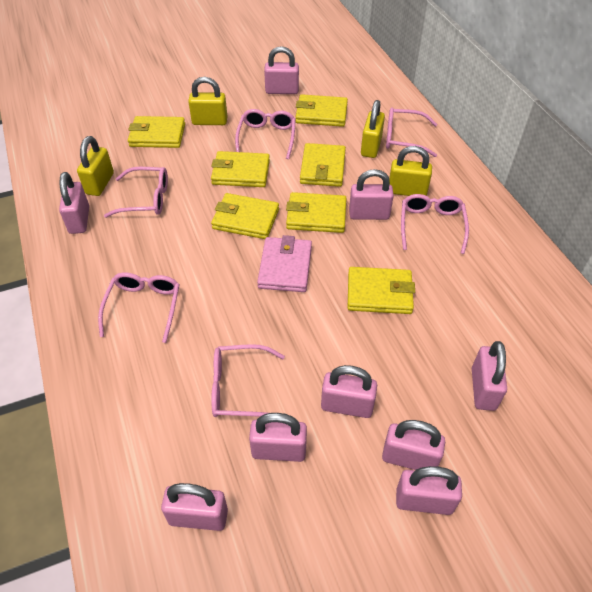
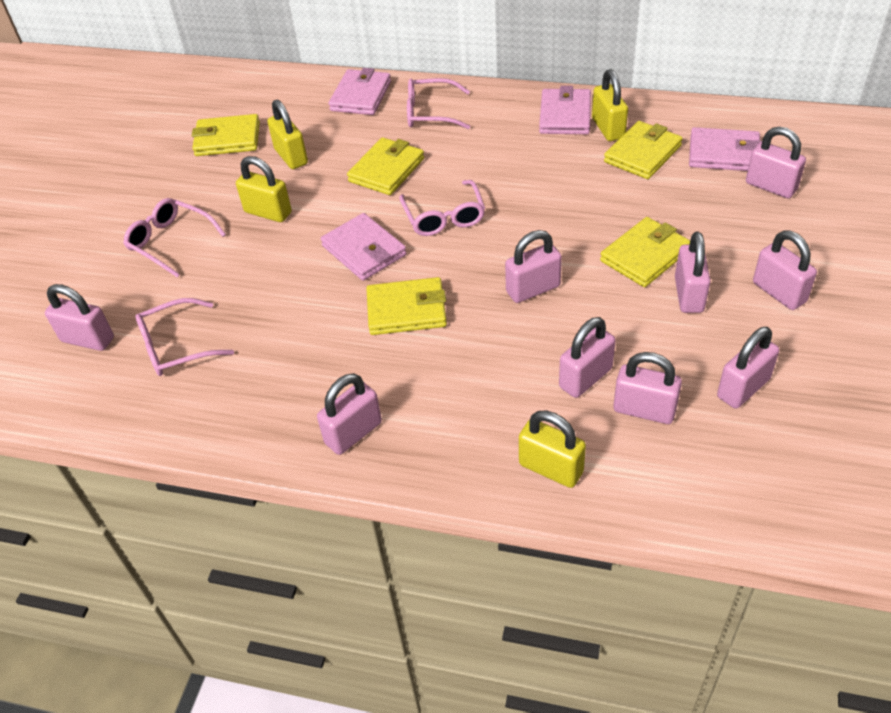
pink glasses: [98,272,180,343] [104,167,168,218] [211,344,285,417] [235,109,296,159] [386,108,437,157] [401,194,469,254] = 6 -> [123,198,226,278] [135,298,234,376] [399,180,485,236] [407,78,470,129] = 4
pink wallet: [257,235,312,292] = 1 -> [321,213,407,281] [329,68,391,115] [539,86,591,134] [689,127,762,171] = 4
yellow wallet: [128,116,185,148] [211,151,270,187] [211,193,279,239] [286,192,347,233] [296,94,348,127] [300,143,346,187] [348,267,415,314] = 7 -> [192,114,260,156] [347,137,424,195] [366,277,447,335] [600,217,690,287] [604,121,683,179] = 5

